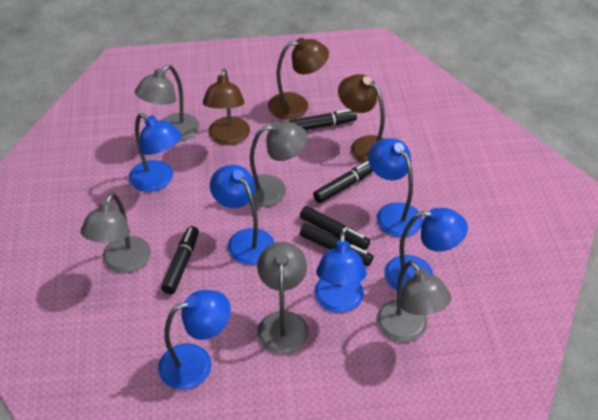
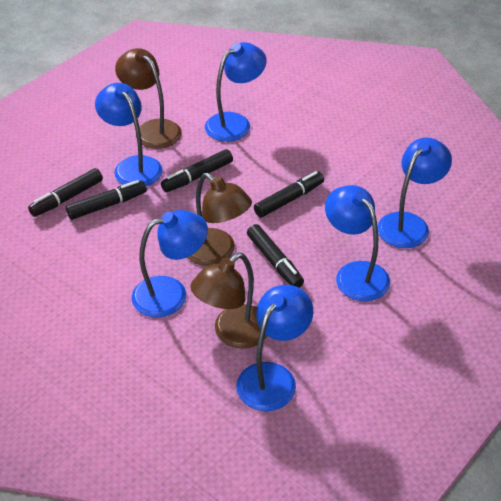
grey lamp: [80,193,151,273] [135,65,199,142] [249,121,308,207] [257,242,309,354] [376,260,451,342] = 5 -> none = 0

